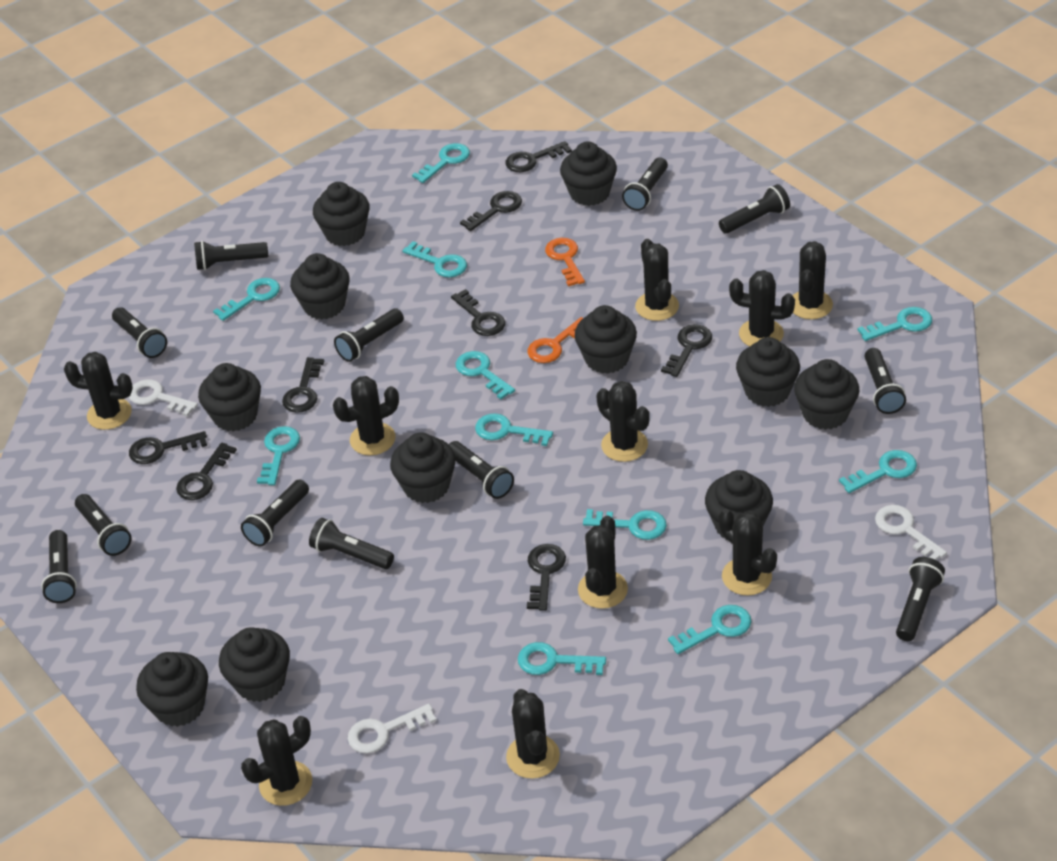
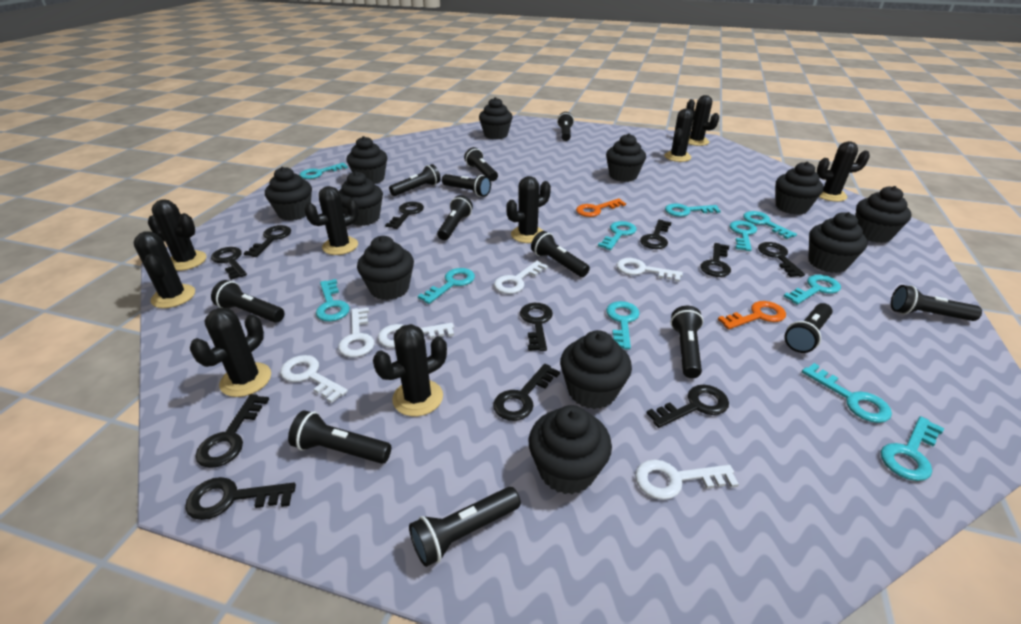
black cactus: [64,352,133,430] [241,716,312,806] [333,376,399,455] [506,689,560,779] [578,516,628,609] [596,381,650,462] [635,239,679,321] [718,509,777,596] [729,270,795,346] [792,241,833,319] = 10 -> [134,231,195,308] [148,200,206,271] [190,308,271,397] [304,186,359,255] [373,324,447,416] [506,176,551,243] [665,108,694,162] [686,95,719,146] [817,141,870,202] = 9
black key: [129,431,207,464] [176,442,237,500] [282,357,324,413] [451,289,505,336] [460,191,522,231] [505,141,572,172] [527,544,566,611] [661,324,712,377] = 8 -> [185,477,296,520] [195,394,269,468] [211,247,247,280] [244,225,291,257] [385,202,424,229] [493,364,560,421] [520,303,553,351] [640,220,672,249] [647,385,729,428] [700,243,731,277] [758,242,805,277] = 11
white key: [129,379,198,417] [348,704,437,754] [875,505,947,560] = 3 -> [280,355,348,403] [338,308,374,357] [378,323,454,348] [494,261,548,294] [617,258,683,282] [635,459,739,500] = 6

